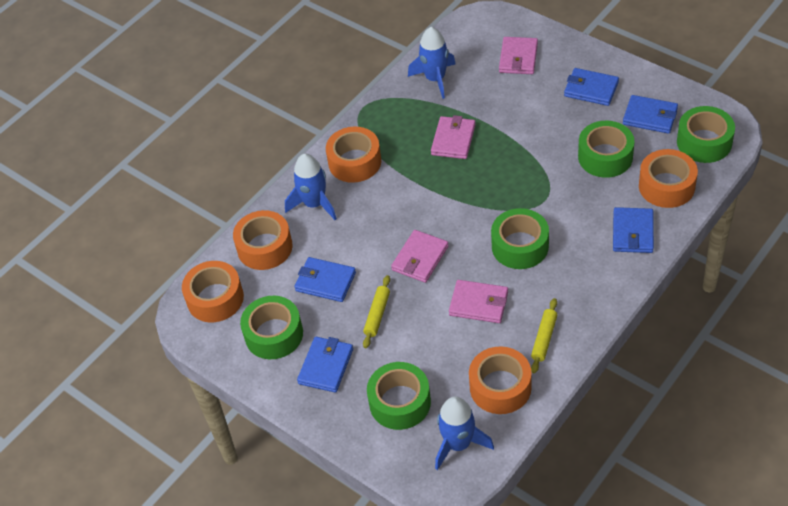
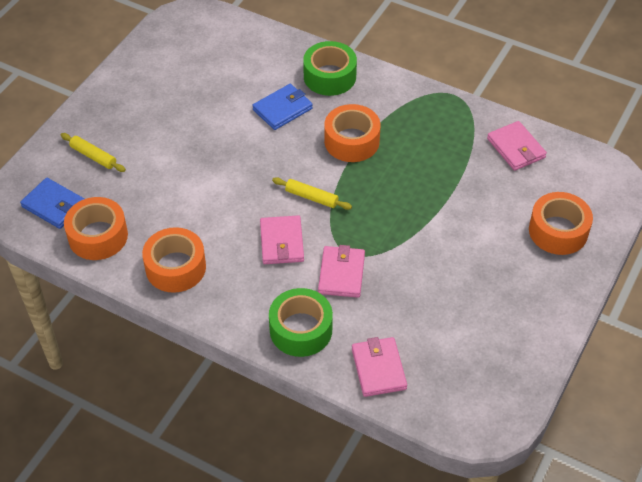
blue rocket: [285,154,337,220] [408,27,456,99] [435,397,494,470] = 3 -> none = 0
blue wallet: [294,257,356,302] [297,337,353,393] [564,68,619,106] [613,207,654,253] [623,95,678,134] = 5 -> [20,178,84,229] [252,84,313,130] = 2
green tape: [240,296,303,359] [367,362,431,430] [491,208,549,269] [578,121,635,178] [677,106,735,163] = 5 -> [269,288,333,357] [303,41,357,96] = 2
orange tape: [182,261,244,322] [233,210,293,270] [326,127,381,183] [469,346,532,414] [639,149,698,208] = 5 -> [64,197,128,260] [142,227,206,293] [324,104,381,162] [529,192,593,255] = 4

